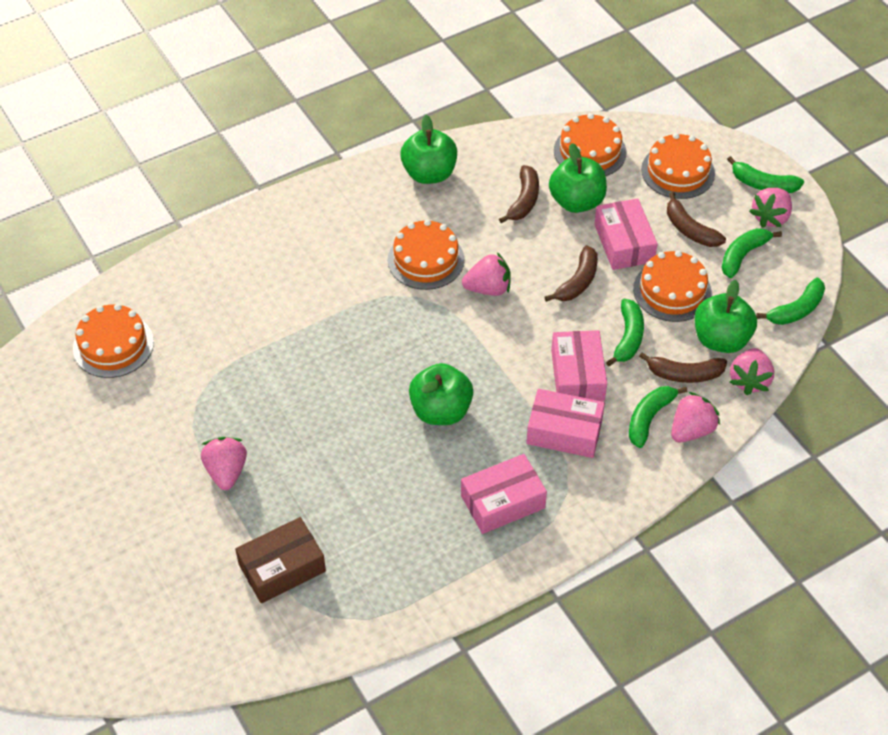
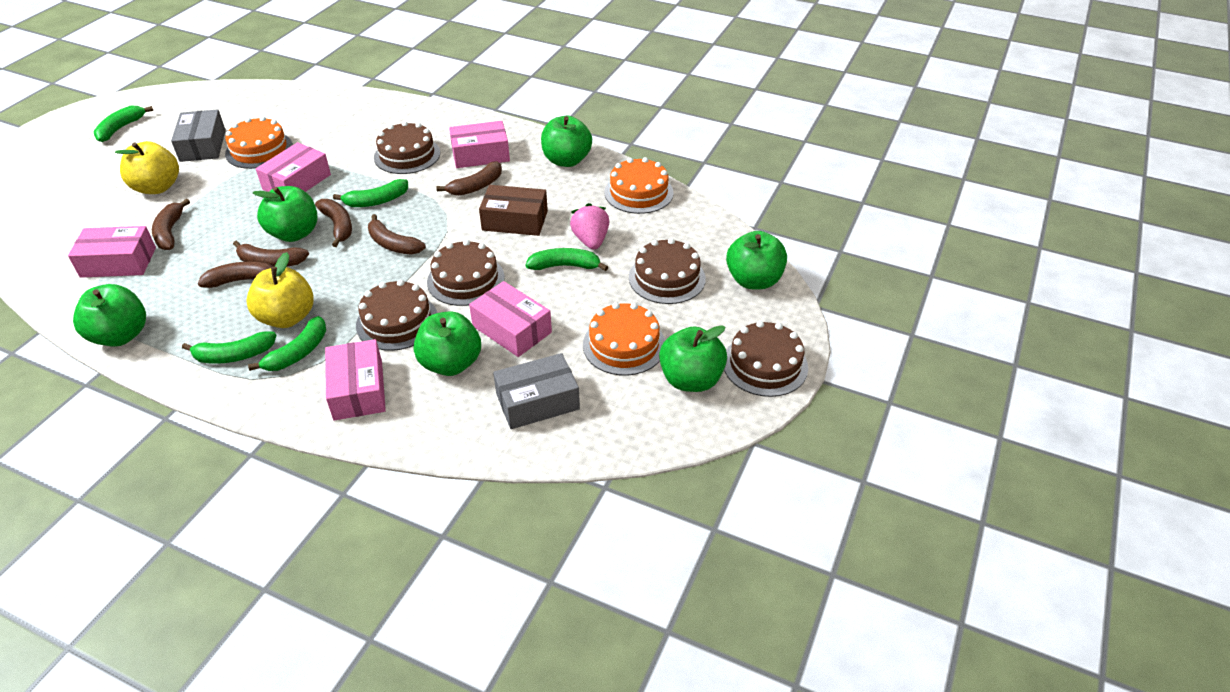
brown banana: [499,165,539,223] [545,245,598,302] [639,352,727,383] [667,192,726,247] = 4 -> [152,199,190,250] [198,262,274,288] [233,241,309,267] [315,199,352,247] [368,214,426,254] [436,161,502,196] = 6
brown cake: none = 0 -> [356,280,437,351] [374,121,440,174] [427,240,505,306] [629,238,706,304] [724,321,808,397] = 5
green apple: [400,115,457,184] [409,363,473,425] [549,143,607,213] [695,279,757,353] = 4 -> [73,284,146,347] [253,186,317,242] [414,311,481,376] [541,116,592,167] [659,325,727,392] [726,231,787,290] = 6
grey box: none = 0 -> [171,109,226,162] [493,353,580,429] = 2
orange cake: [73,304,154,378] [388,219,464,290] [554,113,626,176] [633,250,712,322] [641,133,715,199] = 5 -> [225,116,293,169] [583,302,665,375] [605,157,674,214] = 3
pink box: [461,454,547,534] [526,389,605,458] [551,330,607,401] [594,198,658,270] = 4 -> [68,226,156,278] [256,142,331,192] [325,339,386,420] [449,121,510,168] [469,281,552,357] = 5
pink strawberry: [201,437,247,490] [462,252,511,296] [671,392,720,443] [729,348,774,395] [749,188,792,228] = 5 -> [570,203,610,250] = 1
yellow apple: none = 0 -> [115,141,179,194] [246,252,314,328] = 2

